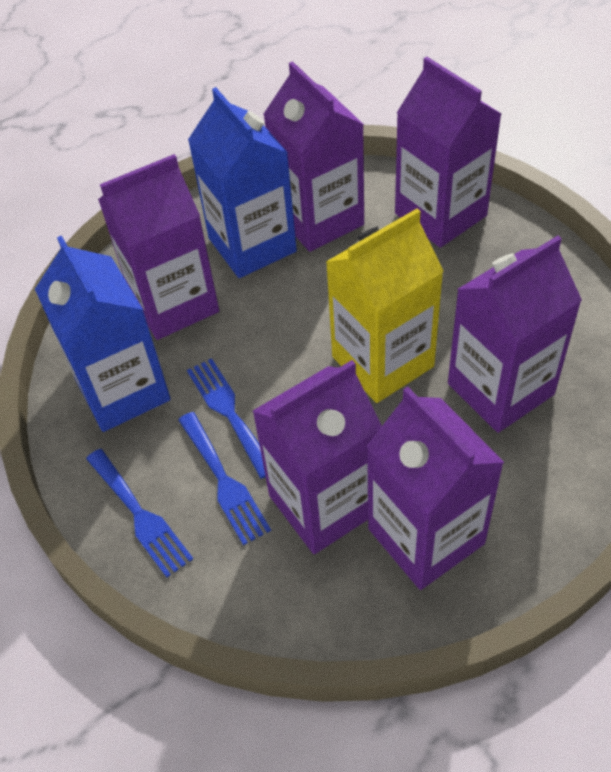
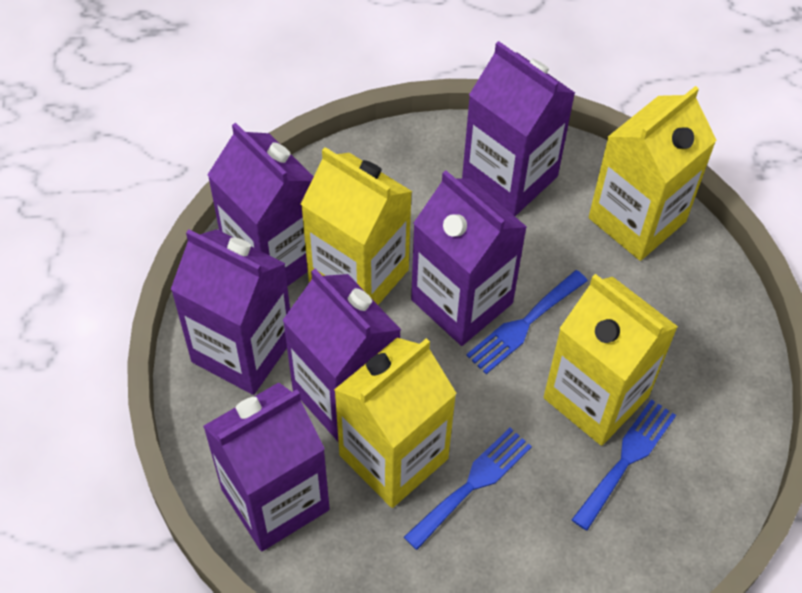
blue carton: [35,236,171,432] [188,87,297,278] = 2 -> none = 0
yellow carton: [326,208,444,403] = 1 -> [301,147,412,305] [334,338,457,508] [544,274,678,446] [589,86,717,261] = 4

